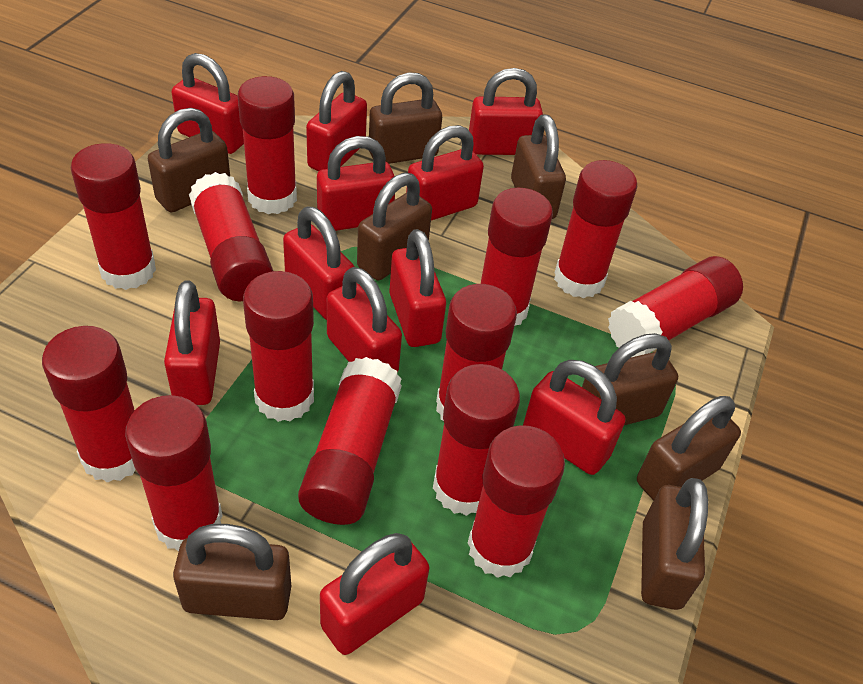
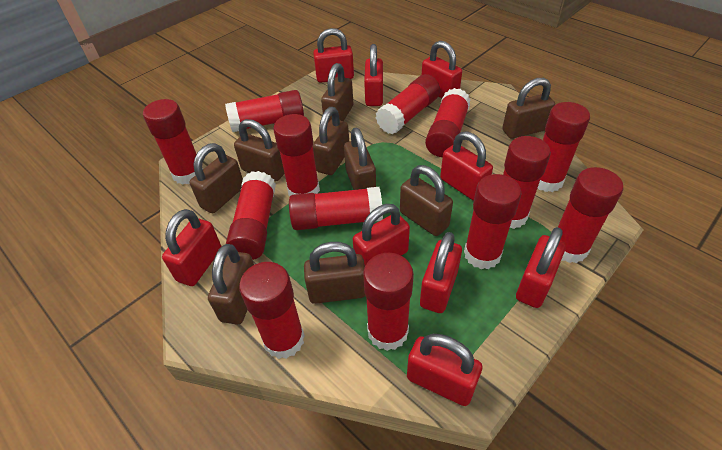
brown padlock: [148,108,230,212] [173,524,291,620] [357,173,432,280] [369,72,442,164] [511,115,566,219] [582,333,678,425] [637,396,741,501] [641,478,708,610] = 8 -> [190,143,243,213] [208,244,254,325] [234,119,285,181] [304,242,365,304] [313,107,349,175] [321,63,353,123] [344,128,376,190] [400,165,453,236] [502,78,555,139] = 9
red padlock: [164,280,220,405] [172,53,244,154] [283,206,354,320] [306,71,367,171] [317,136,395,231] [320,533,429,655] [327,267,402,373] [389,229,446,347] [406,125,484,220] [469,68,543,155] [523,360,626,475] = 11 -> [162,209,221,286] [313,28,354,83] [353,204,410,266] [364,44,383,106] [407,334,482,406] [420,232,462,313] [422,41,462,98] [440,131,493,201] [516,227,566,308] = 9

